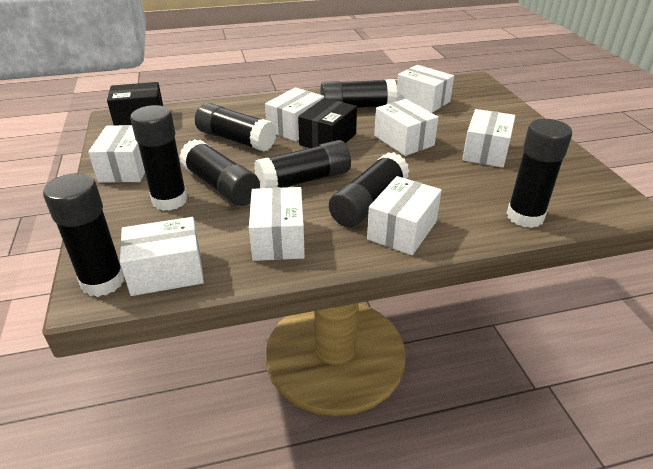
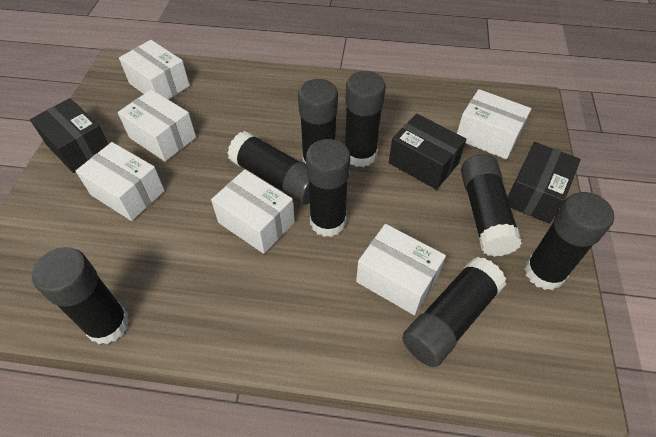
black box: [107,82,163,125] [298,98,357,148] = 2 -> [30,98,108,173] [389,114,467,190] [507,142,581,224] = 3
white box: [88,125,145,183] [120,217,204,296] [249,187,305,261] [265,87,324,142] [367,176,442,255] [374,99,439,156] [397,65,454,113] [462,109,515,168] = 8 -> [76,142,165,221] [118,89,196,162] [119,40,190,100] [211,169,295,254] [356,224,446,315] [457,89,531,160] = 6

